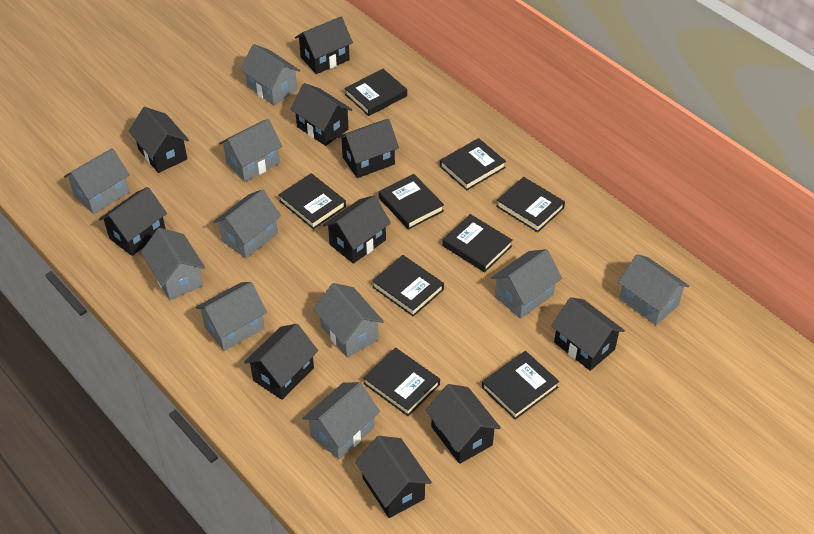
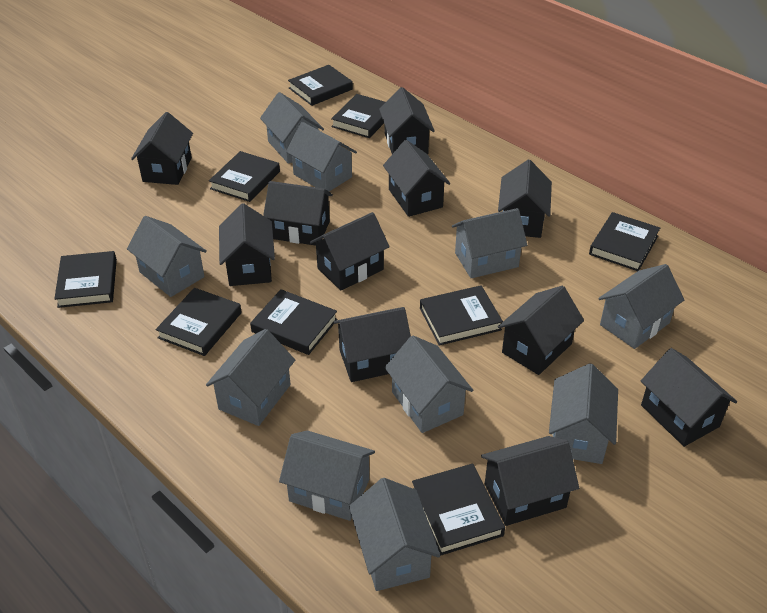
black house: [99,187,167,256] [129,107,189,173] [244,324,318,400] [290,83,353,146] [295,17,353,74] [323,195,391,264] [337,119,399,178] [355,436,432,518] [425,384,501,464] [551,297,625,371] = 10 -> [131,112,193,185] [219,203,275,286] [263,181,333,246] [310,212,390,291] [333,307,411,382] [379,87,435,154] [383,140,450,217] [481,436,579,526] [498,160,552,238] [498,286,584,375] [641,348,737,447] = 11

